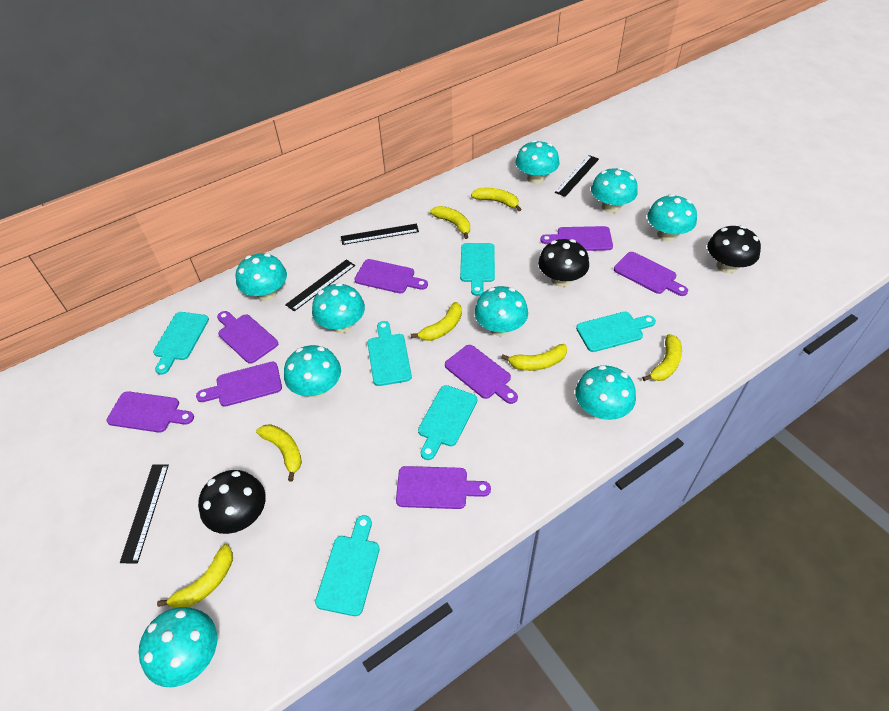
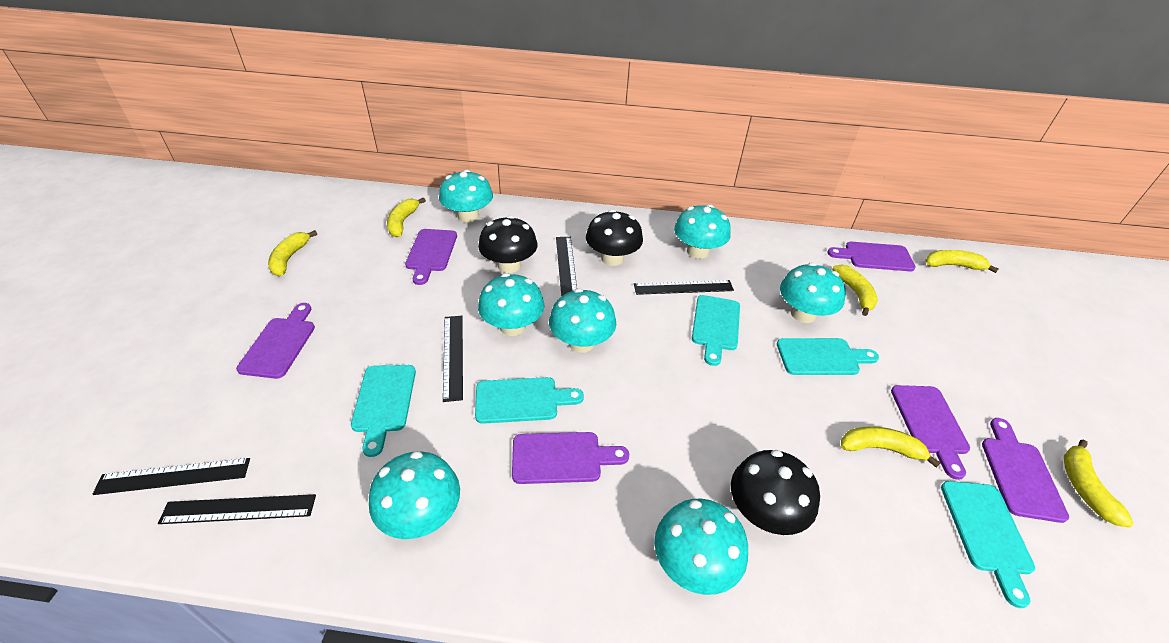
black ruler: [120,464,169,563] [285,259,355,311] [341,224,419,245] [555,155,599,197] = 4 -> [93,458,250,495] [158,494,316,524] [443,316,463,402] [556,237,577,297] [634,280,734,295] = 5
purple cutting board: [106,391,194,433] [196,362,282,407] [217,311,278,364] [354,259,428,293] [396,466,491,509] [445,345,518,404] [540,226,613,251] [614,252,688,296] = 8 -> [236,303,315,379] [405,229,457,285] [512,432,629,484] [828,242,916,271] [891,385,970,480] [982,418,1069,523] = 6
turquoise cutting board: [153,312,209,375] [315,515,380,616] [368,321,412,386] [418,385,477,460] [460,243,495,296] [576,312,656,352] = 6 -> [351,365,416,457] [475,377,584,424] [692,295,740,366] [777,338,879,375] [941,481,1035,608] = 5
turquoise mushroom: [139,607,217,687] [236,253,287,301] [284,345,341,398] [312,283,365,333] [475,286,528,336] [515,140,559,184] [576,365,636,420] [591,167,638,213] [647,194,697,241] = 9 -> [369,451,460,539] [439,170,493,223] [478,273,544,336] [549,288,616,353] [654,499,748,595] [674,204,731,259] [780,263,846,323] = 7
yellow banana: [157,544,233,608] [256,424,302,481] [411,302,462,341] [430,206,470,239] [471,188,521,211] [501,344,567,371] [642,334,682,381] = 7 -> [268,230,317,276] [387,197,426,237] [832,264,878,316] [841,426,941,468] [925,250,998,273] [1064,440,1134,528] = 6

